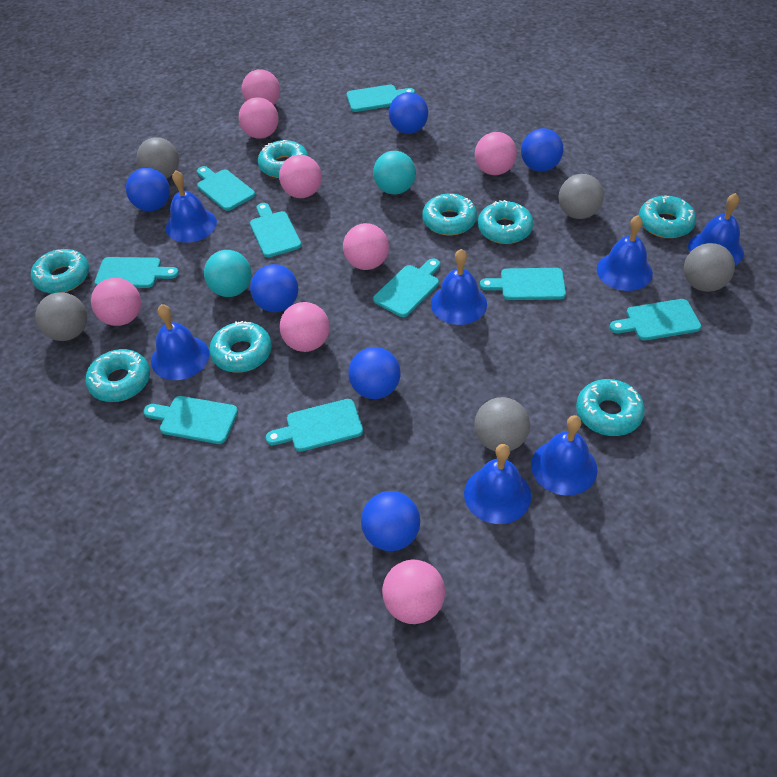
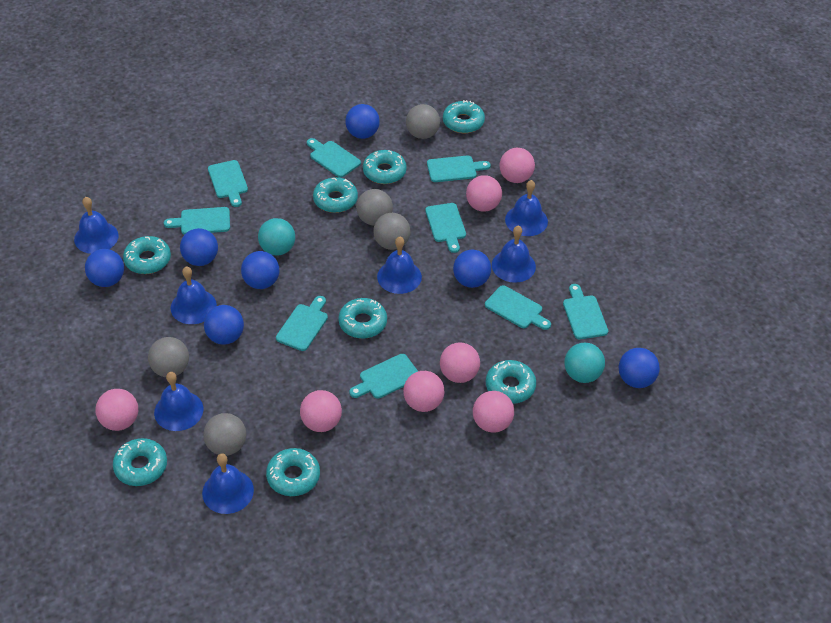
blue ball: [126,168,170,211] [250,264,298,312] [348,347,400,399] [361,491,420,551] [389,92,428,134] [521,128,563,172] = 6 -> [85,249,124,287] [180,228,218,266] [204,305,244,345] [241,251,279,289] [346,104,380,139] [453,250,491,288] [619,348,660,388] = 7
pink ball: [91,278,141,326] [239,97,279,139] [242,69,280,105] [279,155,322,198] [279,302,330,352] [343,223,389,270] [382,559,445,624] [475,132,517,175] = 8 -> [95,389,138,431] [300,390,342,432] [403,371,444,412] [440,342,480,383] [466,175,502,211] [473,391,514,433] [499,148,535,183] = 7

